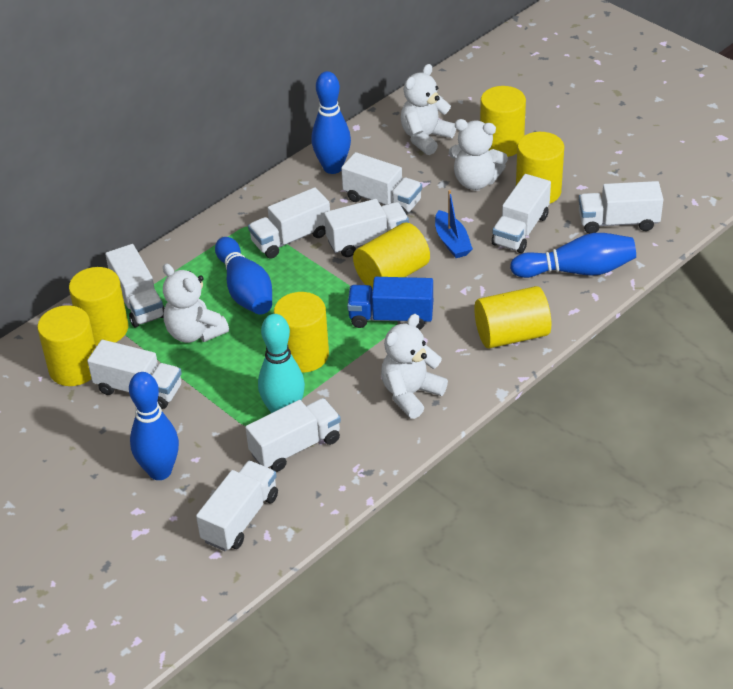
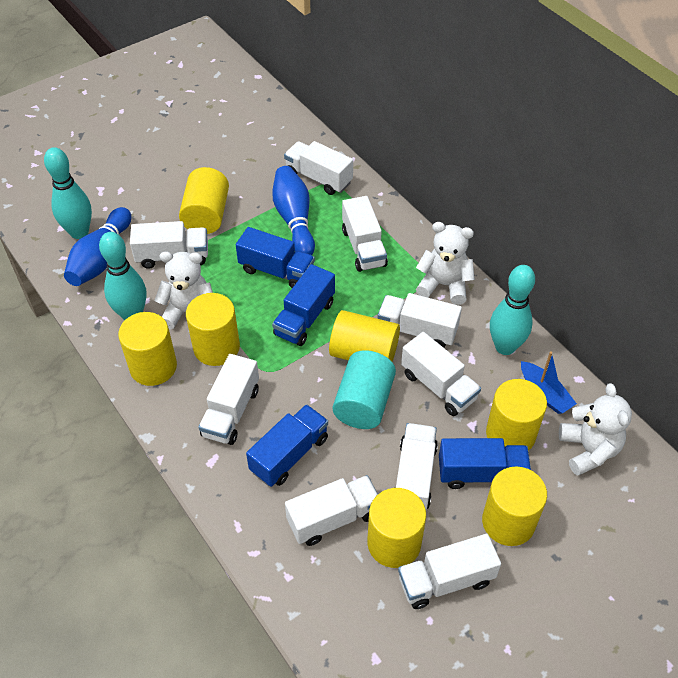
blue bowling pin: [129,372,179,480] [215,237,272,315] [312,71,351,174] [510,233,636,278] = 4 -> [64,207,131,286] [272,166,315,255] = 2
blue truck: [347,277,433,329] = 1 -> [236,227,315,288] [246,404,328,487] [272,264,335,346] [439,438,531,489] = 4
turquoise bowling pin: [258,314,305,413] = 1 -> [44,147,92,239] [99,232,147,320] [490,265,535,355] = 3
turquoise cylinder: none = 0 -> [333,350,396,429] = 1
white teddy bear: [163,263,229,343] [381,314,448,419] [401,64,456,155] [449,119,508,190] = 4 -> [154,251,213,330] [416,222,475,305] [559,383,632,476] = 3

